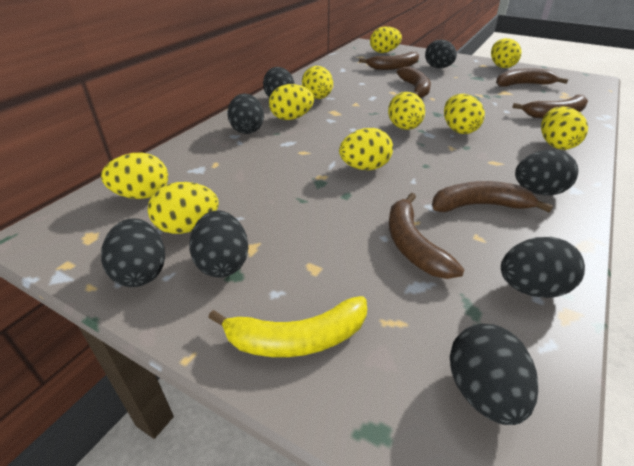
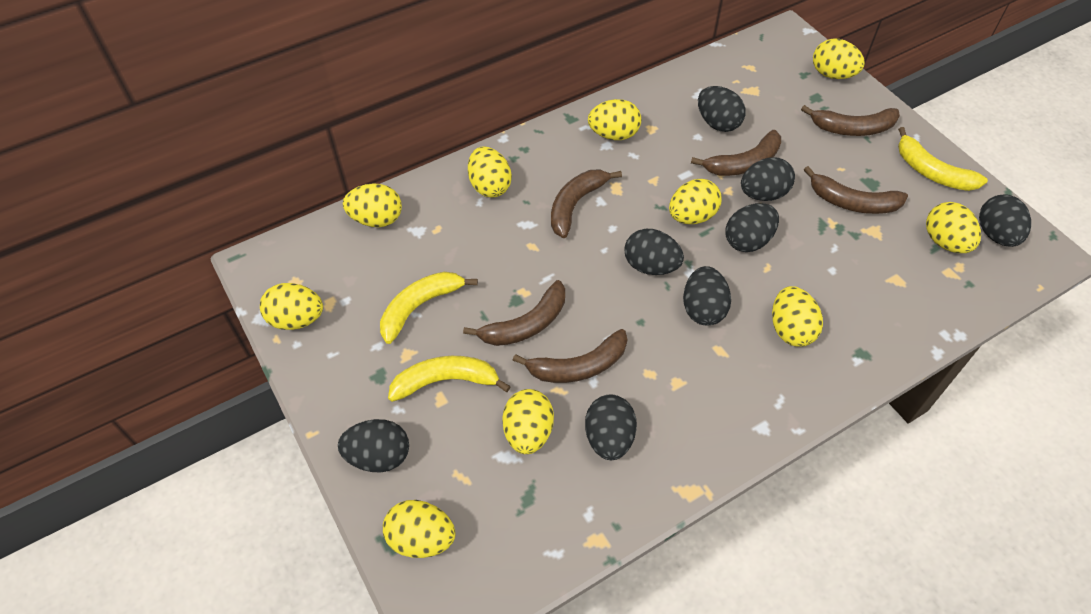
yellow banana: [208,296,367,357] = 1 -> [380,272,478,344] [388,356,511,402] [898,127,988,191] = 3

